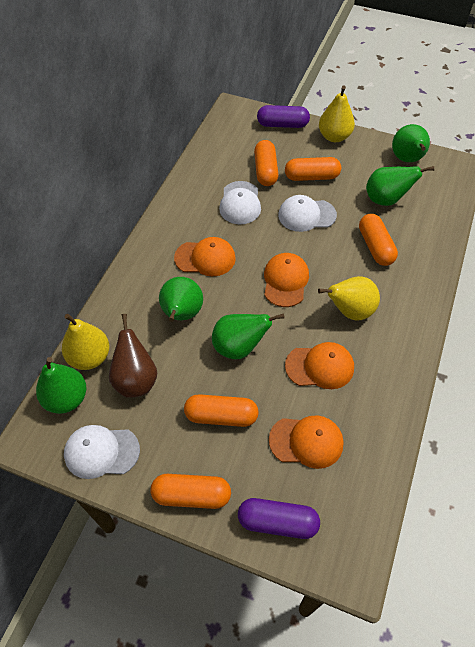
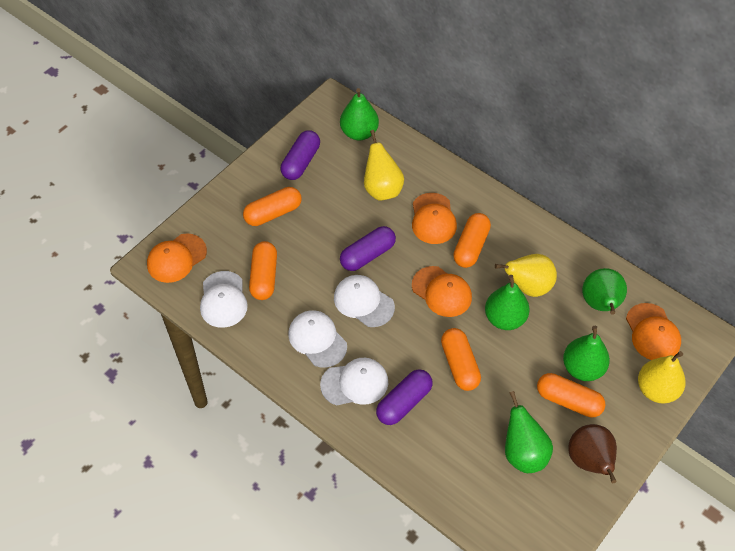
purple capsule: [238,498,320,539] [257,105,310,128] = 2 -> [281,130,320,180] [340,226,396,271] [376,369,433,425] = 3
white cap: [64,425,140,479] [219,181,261,224] [278,195,337,232] = 3 -> [200,271,248,328] [288,310,347,367] [320,358,388,406] [334,275,395,327] = 4

